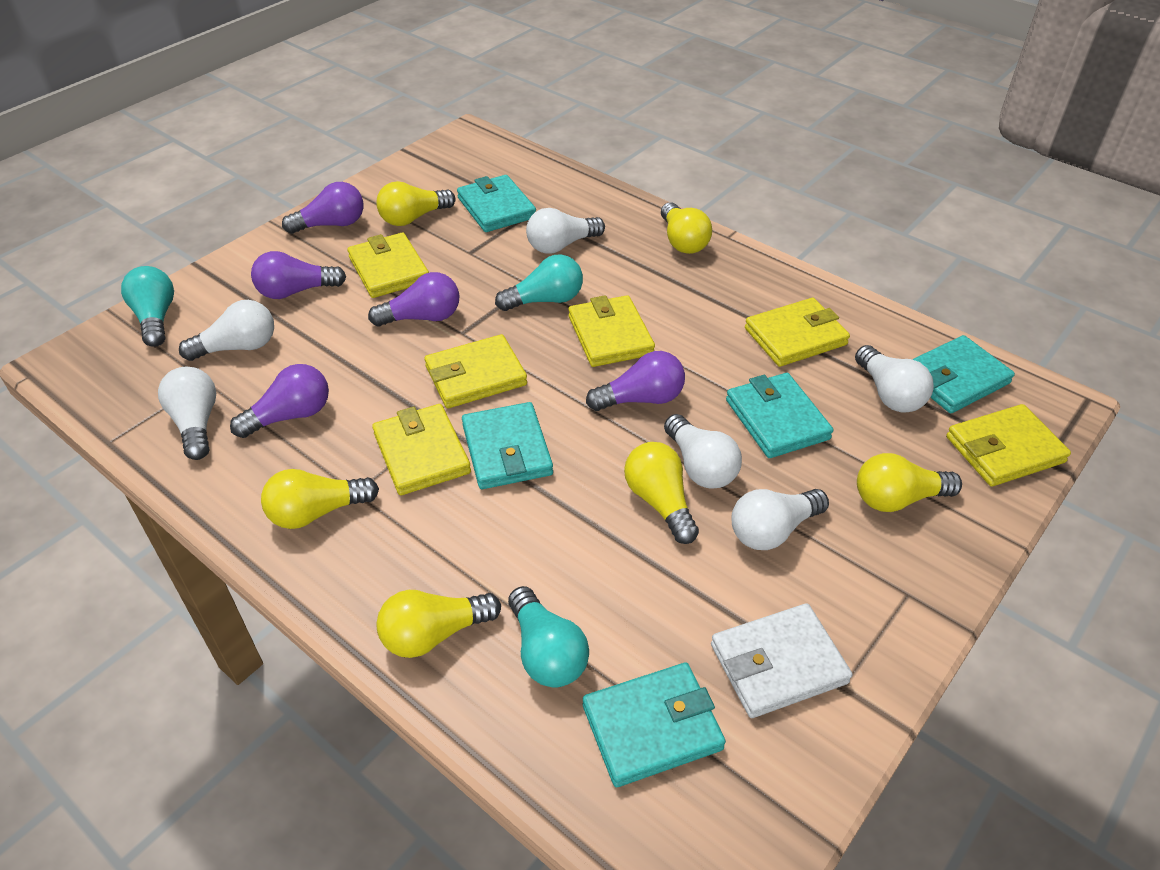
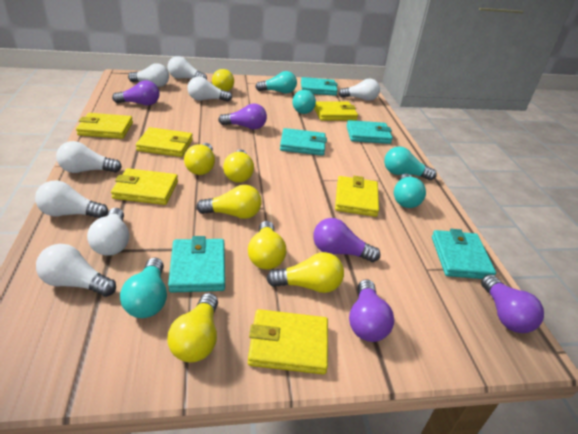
turquoise light bulb: [121,266,174,347] [495,254,583,311] [508,586,589,687] = 3 -> [120,257,167,318] [255,71,297,94] [292,90,316,114] [384,146,437,180] [394,173,426,208] = 5
white light bulb: [158,367,216,460] [179,300,274,361] [526,208,605,254] [664,414,742,489] [731,489,829,550] [855,345,934,413] = 6 -> [35,181,108,218] [36,244,116,297] [56,141,122,173] [87,208,129,256] [128,63,169,87] [168,56,207,79] [187,76,232,102] [338,79,380,101] = 8
white wallet: [711,603,852,718] = 1 -> none = 0
yellow light bulb: [261,469,379,529] [376,590,501,658] [377,181,455,226] [624,442,699,544] [661,202,712,254] [857,453,962,512] = 6 -> [167,293,218,363] [184,143,215,175] [196,185,262,219] [212,69,234,91] [223,149,254,183] [248,221,286,270] [266,252,344,293] = 7

